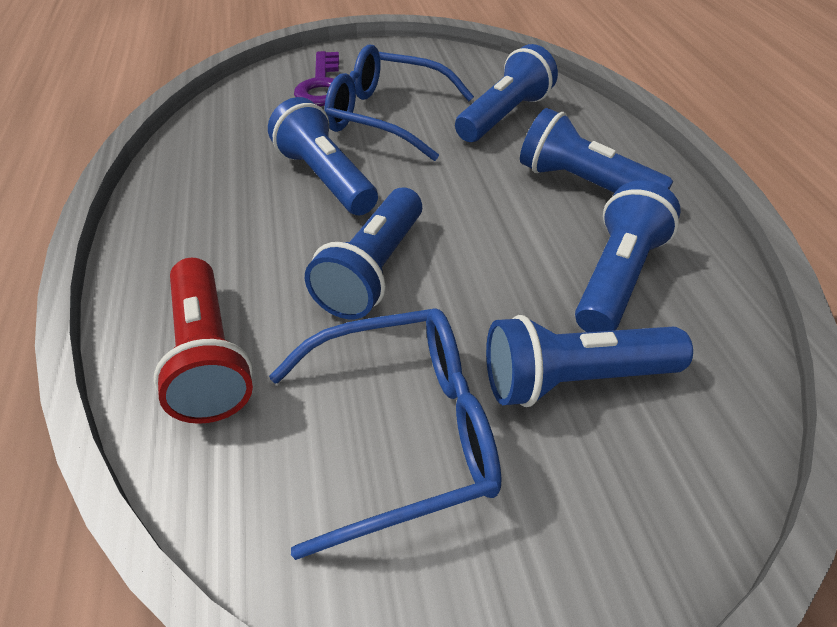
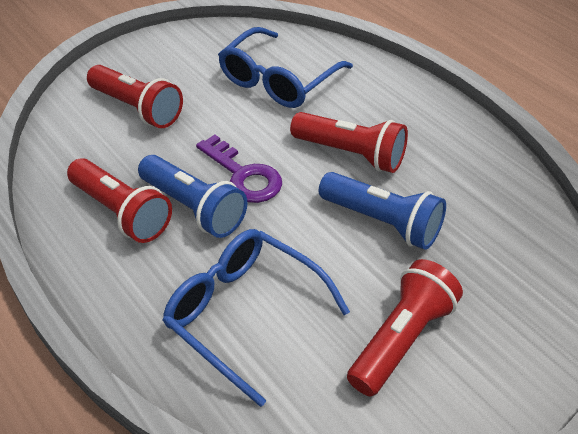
blue flashlight: [268,97,378,215] [305,188,422,319] [455,44,558,142] [486,315,693,407] [520,108,673,193] [575,180,681,332] = 6 -> [138,155,247,238] [319,172,446,250] = 2
red flashlight: [154,258,253,424] = 1 -> [67,158,172,243] [87,65,183,128] [290,112,408,173] [347,259,463,396] = 4

